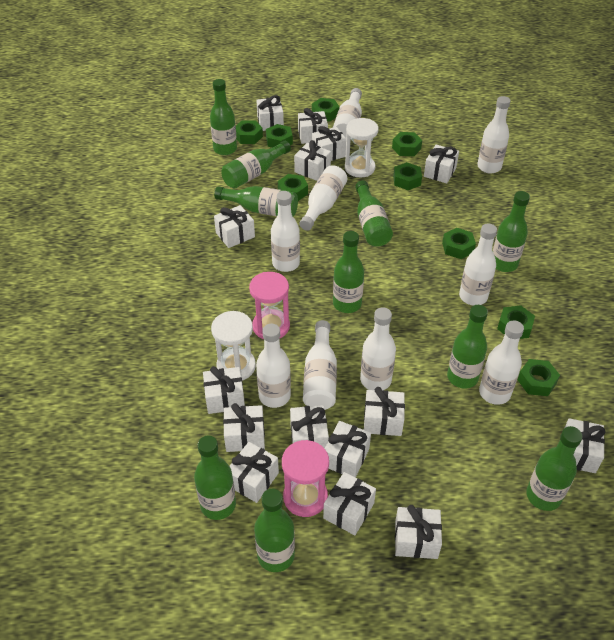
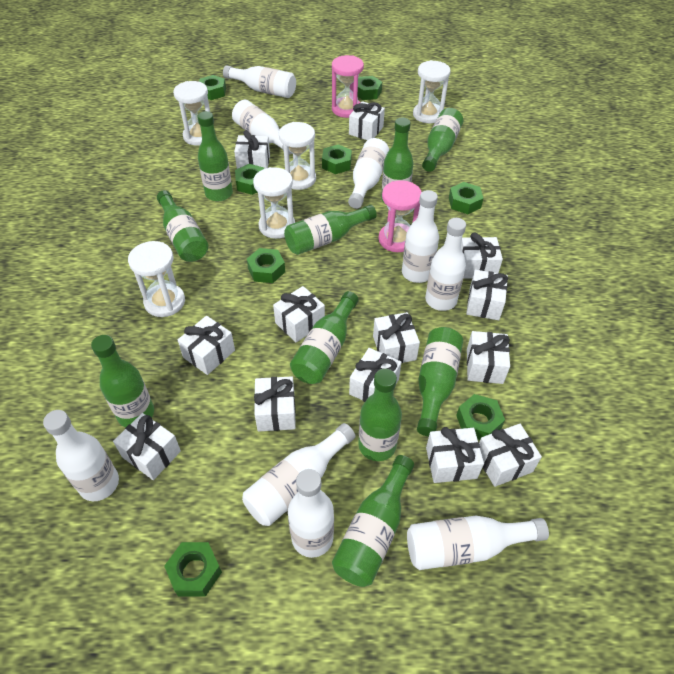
green nut: [236,120,263,144] [266,124,293,148] [278,174,308,201] [312,98,339,122] [392,132,422,156] [393,162,422,190] [442,228,476,259] [497,305,535,339] [517,359,560,396] = 9 -> [164,542,222,597] [199,75,226,100] [235,164,264,195] [247,248,285,283] [322,144,352,174] [357,76,382,100] [449,182,483,214] [456,394,505,440] = 8
white gift: [203,366,245,414] [214,205,255,248] [223,403,265,452] [230,442,279,503] [256,95,284,131] [290,405,329,449] [294,140,331,181] [298,108,328,144] [312,126,346,161] [323,472,376,535] [325,421,371,478] [364,387,405,436] [395,505,442,559] [424,145,459,183] [564,418,606,473] = 15 -> [113,413,181,480] [178,316,235,375] [234,130,270,169] [254,376,296,432] [273,286,325,342] [349,101,385,140] [349,348,402,402] [373,312,420,364] [426,427,484,483] [461,233,503,279] [466,270,508,320] [467,331,510,384] [479,424,542,487] = 13
white hourglass: [211,311,256,381] [345,118,379,178] = 2 -> [128,241,185,317] [173,81,210,146] [253,167,295,239] [279,122,316,190] [413,60,451,123] = 5

